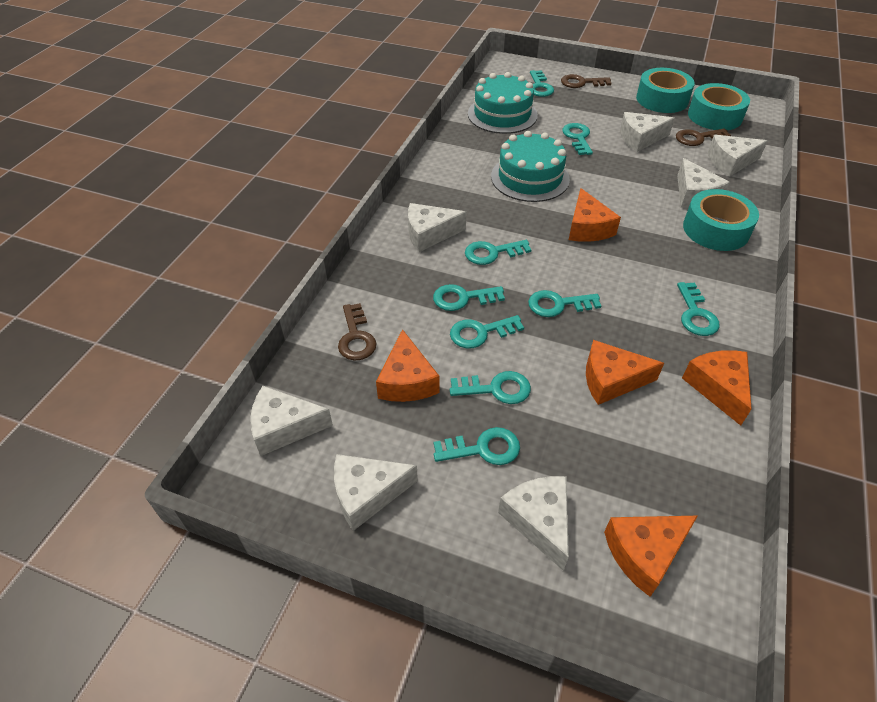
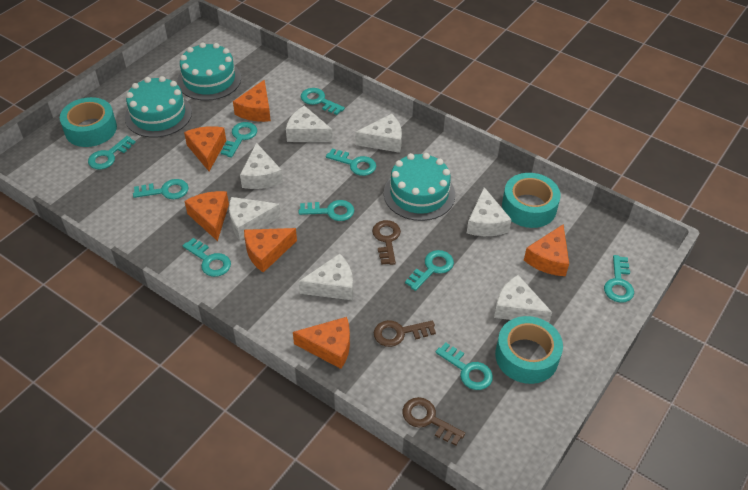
orange cheese: [376,329,439,402] [569,188,621,242] [586,340,664,405] [604,516,698,597] [682,350,752,426] = 5 -> [184,126,226,171] [185,191,229,241] [233,80,271,122] [244,228,297,273] [293,317,350,369] [524,225,569,276] = 6
turquoise cake: [468,72,538,134] [491,131,570,202] = 2 -> [125,76,192,138] [177,42,241,101] [384,153,455,221] = 3
turquoise key: [433,284,505,311] [434,427,520,465] [450,315,524,348] [450,371,531,404] [465,240,531,265] [528,290,601,317] [530,70,554,97] [562,123,593,155] [677,282,720,336] = 9 -> [88,136,136,170] [133,179,189,199] [183,238,231,277] [221,122,257,158] [299,200,354,221] [301,88,345,115] [326,149,376,176] [405,250,454,291] [436,343,493,390] [604,255,634,303] = 10

